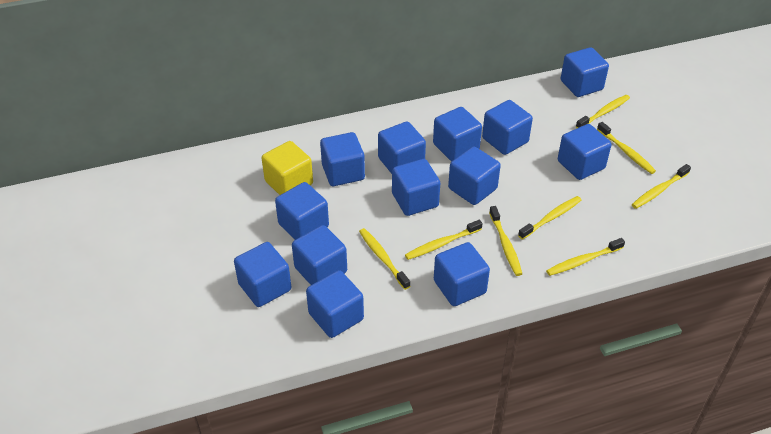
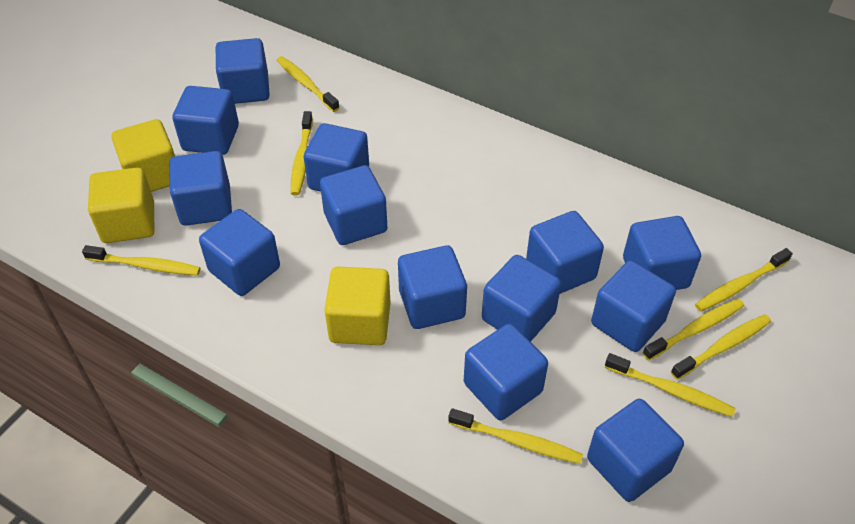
yellow cube: [262,141,313,195] = 1 -> [88,167,154,243] [112,119,175,192] [324,267,391,345] = 3

